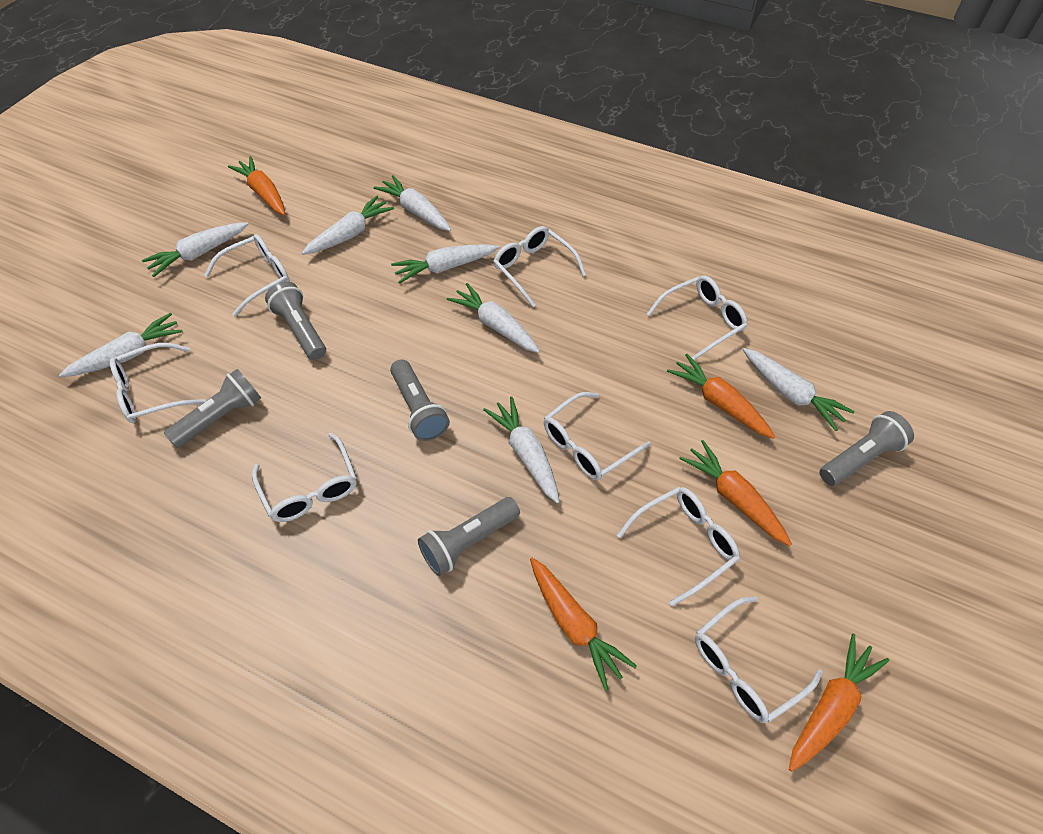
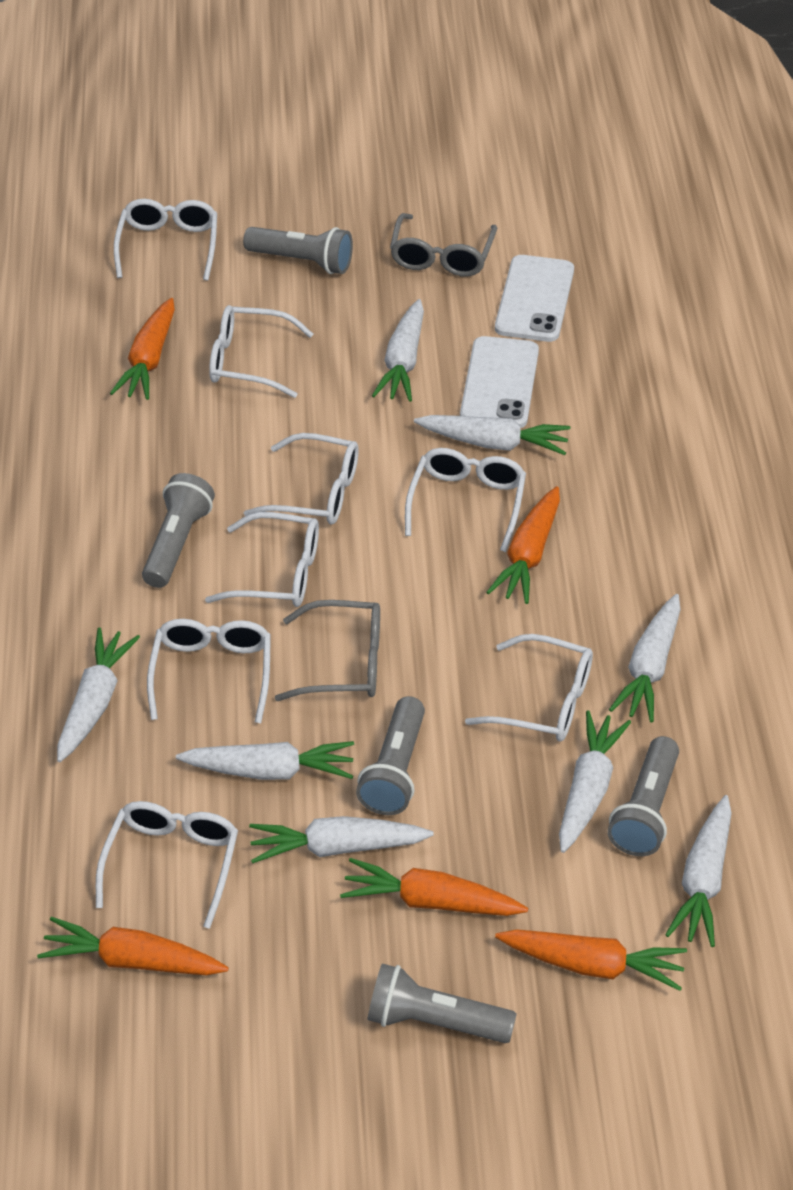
grey glasses: none = 0 -> [275,600,380,701] [390,213,497,277] = 2
white phone: none = 0 -> [460,336,539,428] [495,255,574,342] = 2

